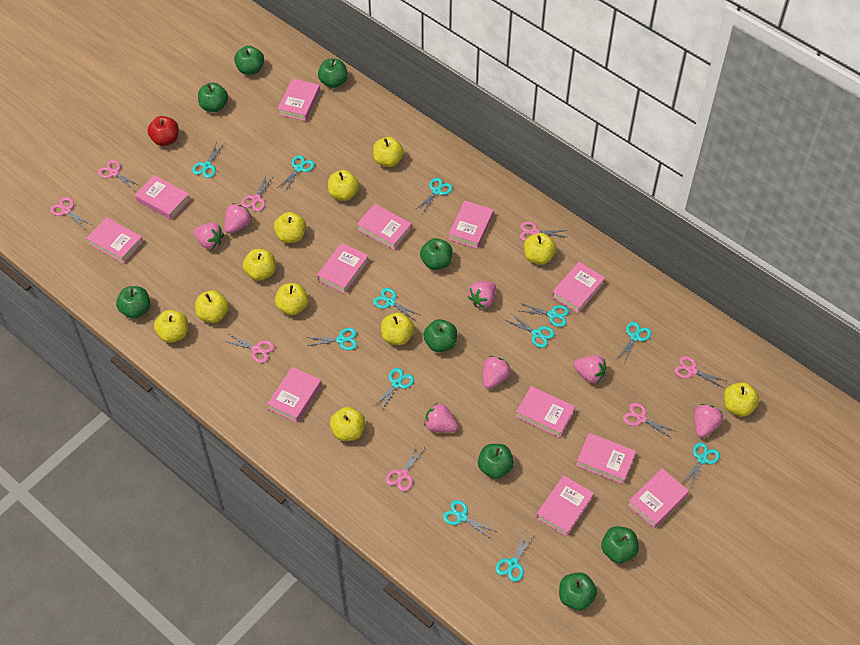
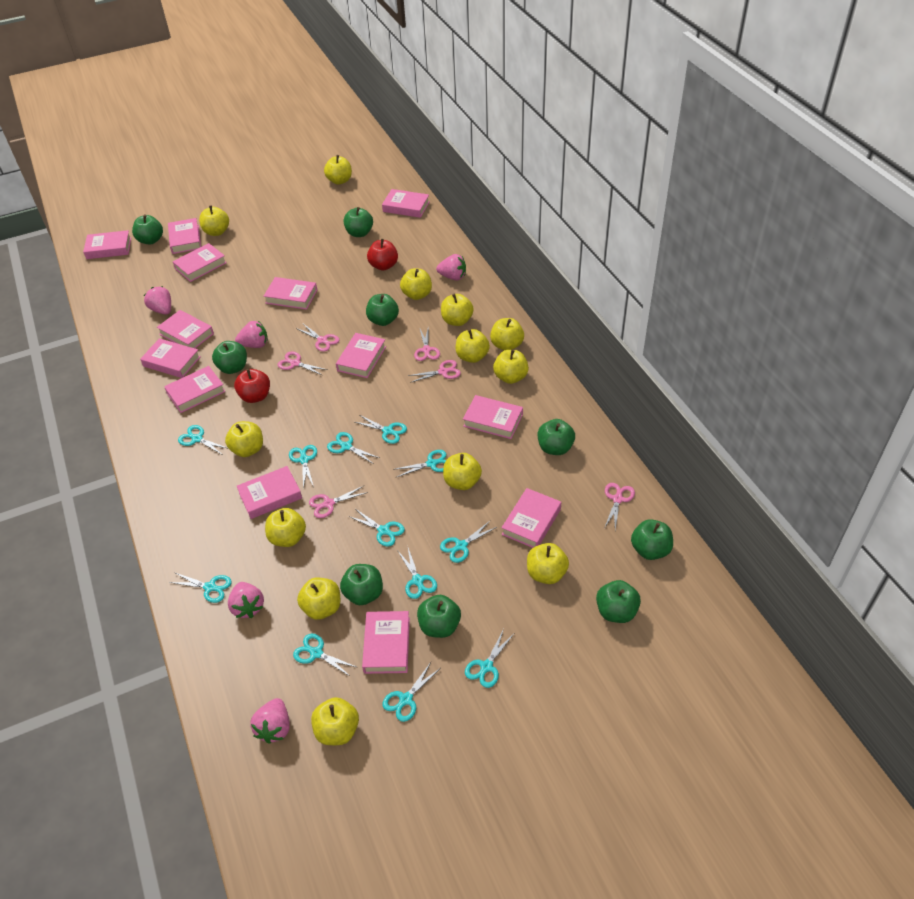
pink book: [87,217,143,264] [135,175,190,220] [267,367,322,422] [278,78,320,121] [317,243,369,294] [357,204,412,250] [449,201,494,249] [516,386,575,438] [536,475,594,537] [552,262,605,313] [576,433,636,484] [628,468,689,528] = 12 -> [83,230,131,259] [140,338,201,378] [157,310,214,348] [164,366,226,413] [168,218,201,254] [173,243,227,282] [237,466,302,519] [264,277,317,310] [336,333,386,378] [362,611,410,674] [382,189,429,218] [463,395,523,439] [502,488,561,548] = 13
pink scissors: [50,197,91,230] [98,160,140,190] [224,334,274,363] [241,175,274,212] [386,445,424,491] [520,222,568,241] [623,403,675,438] [674,356,726,388] = 8 -> [278,351,328,375] [296,324,339,352] [309,486,368,518] [408,360,461,383] [414,329,440,361] [605,483,635,529] = 6
pink strawberry: [194,223,224,249] [224,203,252,234] [424,403,458,432] [468,281,496,308] [483,356,511,389] [573,355,606,383] [694,404,723,438] = 7 -> [144,286,171,315] [228,582,264,618] [235,321,268,348] [250,698,290,744] [436,254,466,281] = 5
red apple: [148,116,179,146] = 1 -> [234,369,270,403] [367,239,398,271] = 2
yellow apple: [154,310,188,343] [195,290,229,323] [243,249,276,281] [274,212,306,243] [275,283,308,315] [328,170,359,201] [330,407,365,441] [373,137,404,167] [381,312,415,345] [524,233,556,265] [724,382,759,416] = 11 -> [199,205,229,236] [225,421,263,457] [265,508,306,547] [297,578,340,620] [311,697,359,745] [324,155,352,185] [400,268,432,300] [441,294,474,326] [443,453,482,490] [455,329,490,363] [490,318,524,350] [493,349,529,384] [527,543,569,584] = 13

